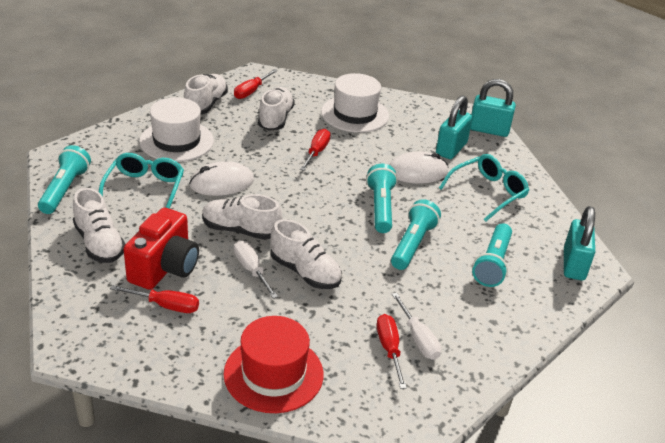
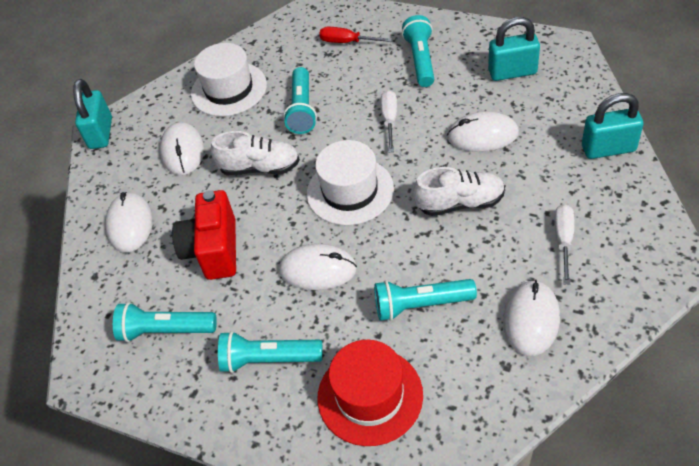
red screwdriver: [110,285,199,313] [234,69,278,99] [300,129,331,171] [377,314,407,389] = 4 -> [319,27,392,43] = 1
turquoise flashlight: [38,145,91,214] [366,164,398,233] [391,199,441,270] [472,223,512,287] = 4 -> [113,302,217,342] [218,331,323,373] [283,67,317,134] [374,279,477,321] [402,15,434,87] = 5
turquoise glasses: [99,153,184,209] [439,154,529,222] = 2 -> none = 0
white mouse: [189,161,254,196] [389,151,449,184] = 2 -> [105,192,153,252] [160,122,204,175] [279,244,357,290] [447,111,519,152] [503,280,560,356] = 5
white shoe: [73,188,125,263] [184,74,228,114] [202,194,283,240] [258,87,295,131] [270,219,342,289] = 5 -> [211,131,300,175] [414,167,505,216] = 2

